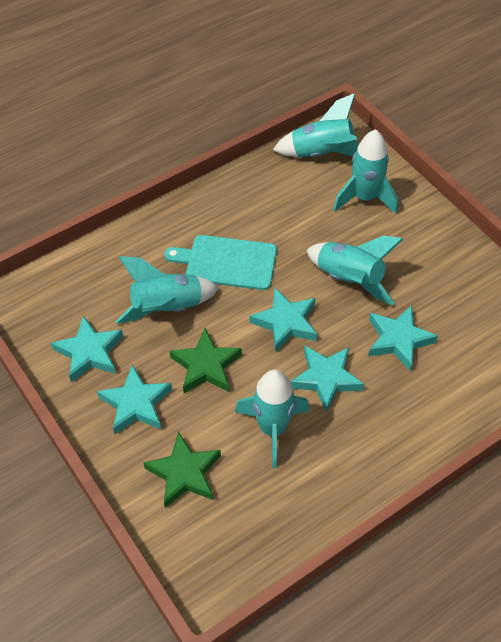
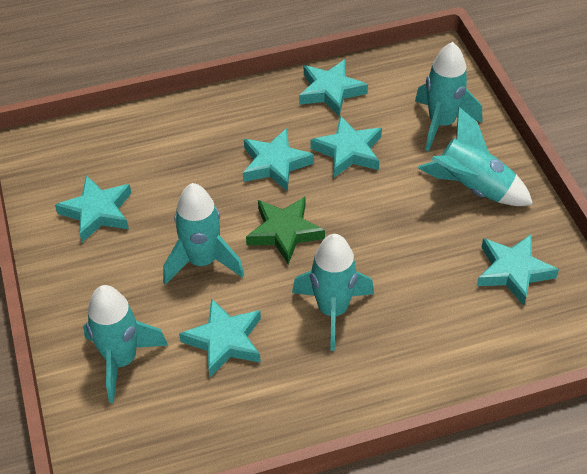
green star: [143,432,221,508] [169,328,242,393] = 2 -> [246,197,325,264] = 1
turquoise cutting board: [165,235,277,290] = 1 -> none = 0
turquoise star: [51,315,124,383] [97,364,172,434] [249,287,317,352] [290,346,364,413] [368,305,438,371] = 5 -> [55,175,132,242] [179,298,261,377] [243,128,314,192] [299,59,368,116] [311,116,382,177] [477,234,559,306] = 6

